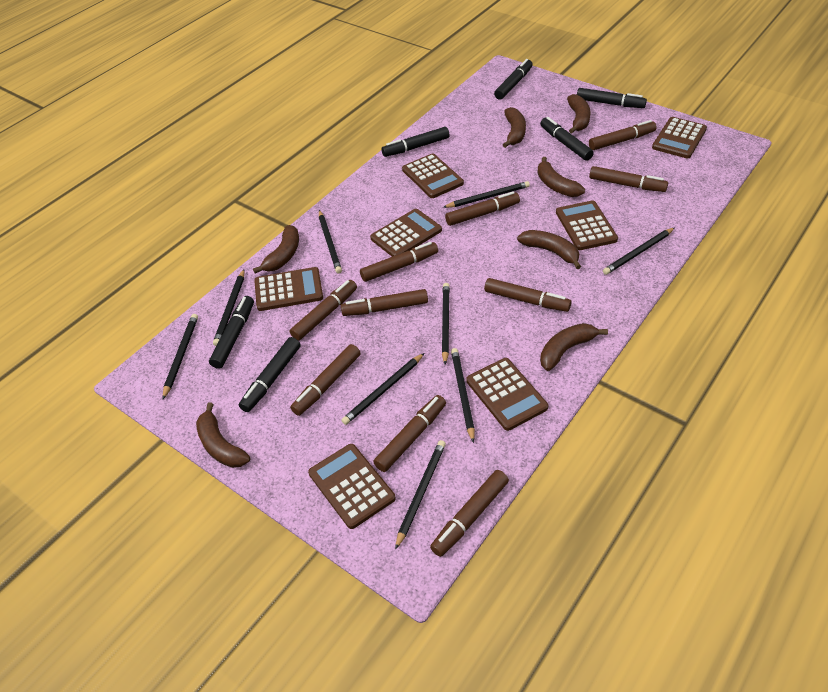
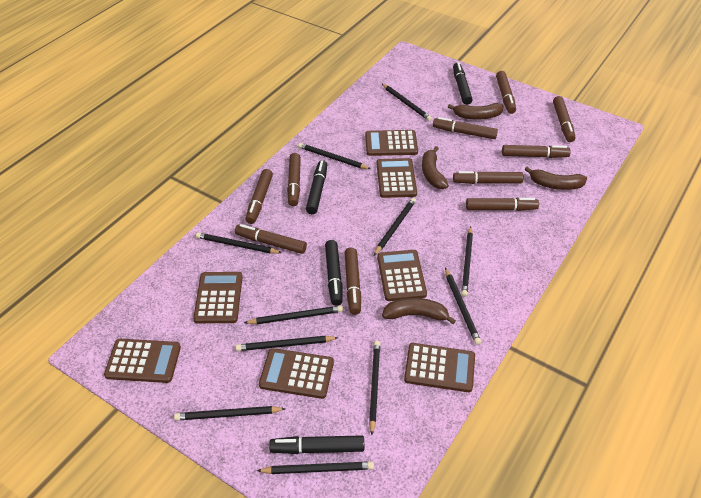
black marker: [209,296,254,369] [239,337,301,412] [381,127,449,157] [494,59,533,100] [540,117,594,161] [577,88,647,108] = 6 -> [269,435,364,454] [306,160,327,214] [325,240,343,306] [453,62,473,105] = 4
black pencil: [163,314,198,399] [213,269,245,346] [319,210,342,273] [341,353,424,425] [395,440,446,550] [442,283,450,365] [443,181,530,208] [451,348,475,443] [603,227,675,275] = 9 -> [174,406,285,421] [196,232,282,253] [236,336,338,351] [244,306,343,324] [257,461,374,474] [298,143,370,169] [369,341,380,435] [374,198,416,256] [382,84,432,121] [445,268,481,345] [461,227,473,297] = 11
brown banana: [196,403,250,468] [253,225,299,273] [503,107,526,148] [517,230,581,269] [537,157,585,197] [540,323,608,371] [567,94,591,134] = 7 -> [382,298,456,324] [422,146,449,189] [448,103,503,120] [525,167,587,190] = 4

